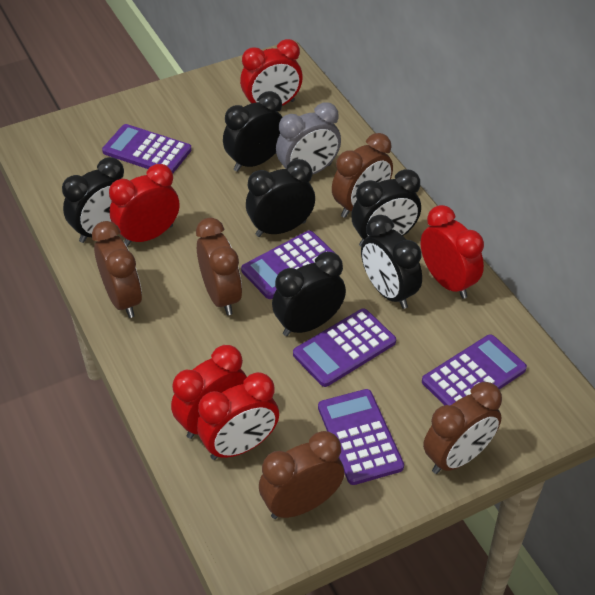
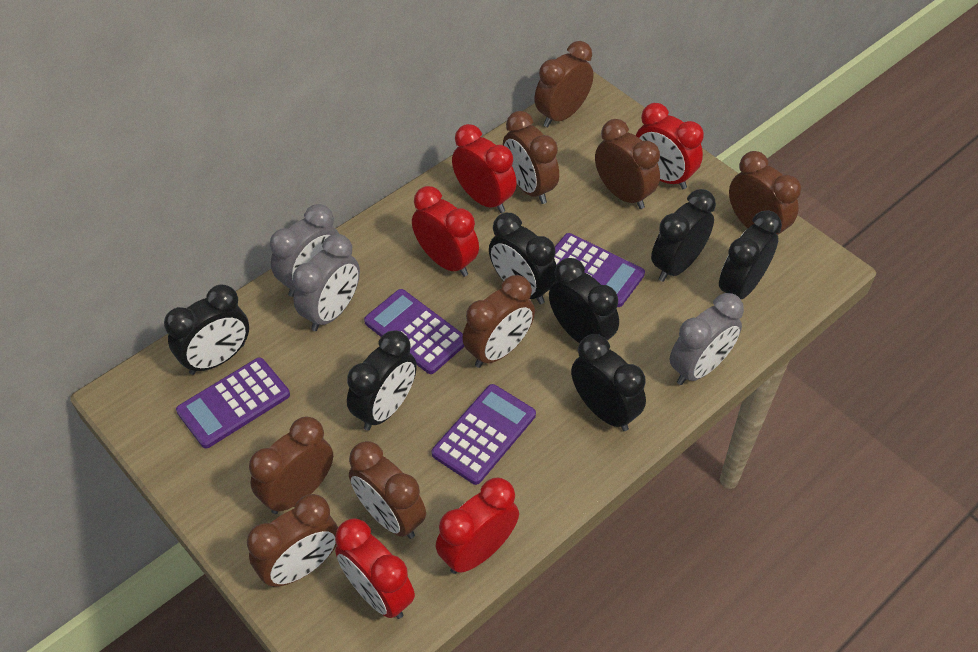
black clock: [62,157,124,243] [223,91,283,172] [246,159,315,237] [272,252,346,336] [351,169,421,246] [361,215,422,309] = 6 -> [164,285,249,375] [347,331,417,430] [489,213,557,304] [549,258,619,343] [571,334,646,431] [651,189,716,282] [719,210,782,299] = 7
brown clock: [92,221,142,318] [196,218,242,315] [259,431,344,519] [332,133,393,218] [423,382,502,474] = 5 -> [247,494,338,587] [249,416,333,514] [349,441,426,539] [462,275,535,368] [503,111,559,204] [534,41,593,127] [595,119,660,209] [729,151,801,235] = 8
grey clock: [276,102,341,175] = 1 -> [270,204,339,297] [293,234,360,331] [669,293,744,385] = 3
purple calculator: [102,124,192,173] [241,231,335,299] [293,309,396,387] [318,389,404,485] [422,334,527,405] = 5 -> [176,358,290,448] [364,289,465,374] [432,384,536,485] [554,233,645,307] = 4

